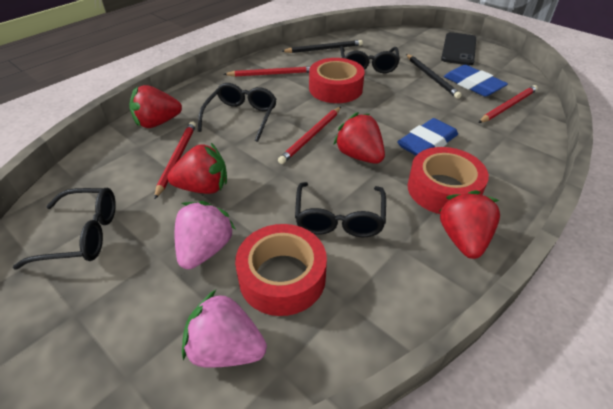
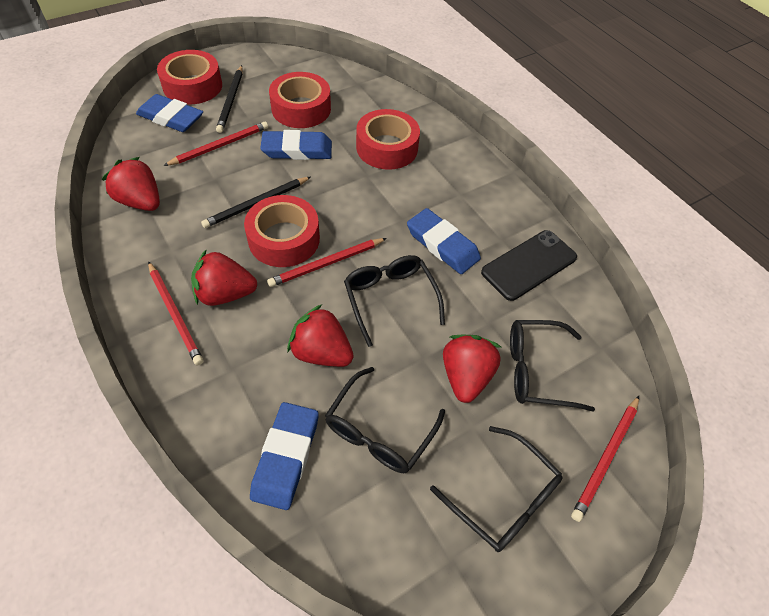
blue eraser: [397,118,458,155] [444,65,508,97] = 2 -> [136,94,203,132] [250,402,319,510] [260,130,332,160] [407,208,481,274] = 4
pink strawberry: [175,201,235,269] [182,290,267,368] = 2 -> none = 0
red tape: [235,224,327,316] [309,58,365,103] [408,147,489,214] = 3 -> [157,50,222,105] [244,195,320,267] [269,72,331,128] [356,109,420,170] = 4

